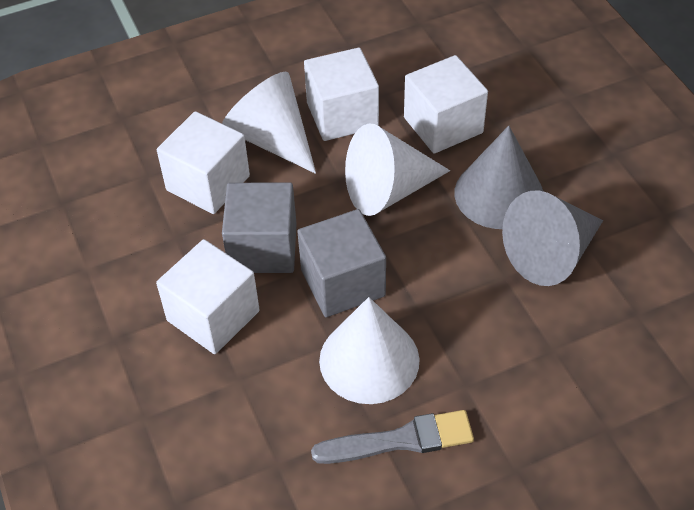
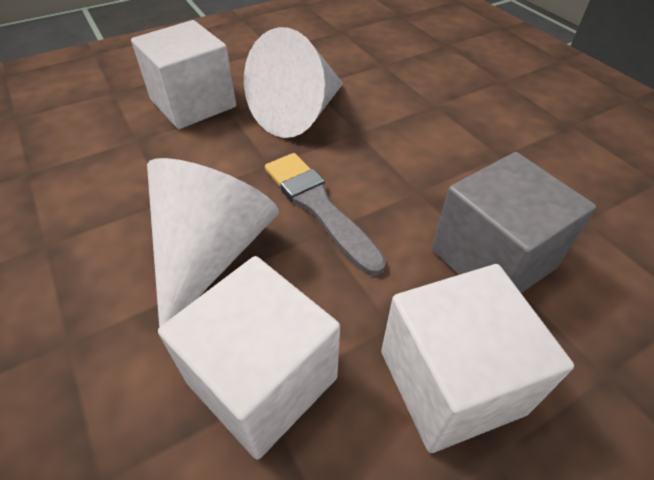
grey cone: [454,126,544,229] [502,191,603,286] = 2 -> none = 0
grey cube: [222,182,297,273] [297,209,386,317] = 2 -> [432,152,596,293] = 1
white cone: [222,72,316,174] [319,297,419,404] [345,124,450,216] = 3 -> [147,158,279,327] [244,27,343,138] = 2
white cube: [156,239,260,354] [157,111,250,214] [304,47,379,141] [404,55,488,154] = 4 -> [131,20,237,129] [158,256,340,460] [381,264,574,453] = 3

